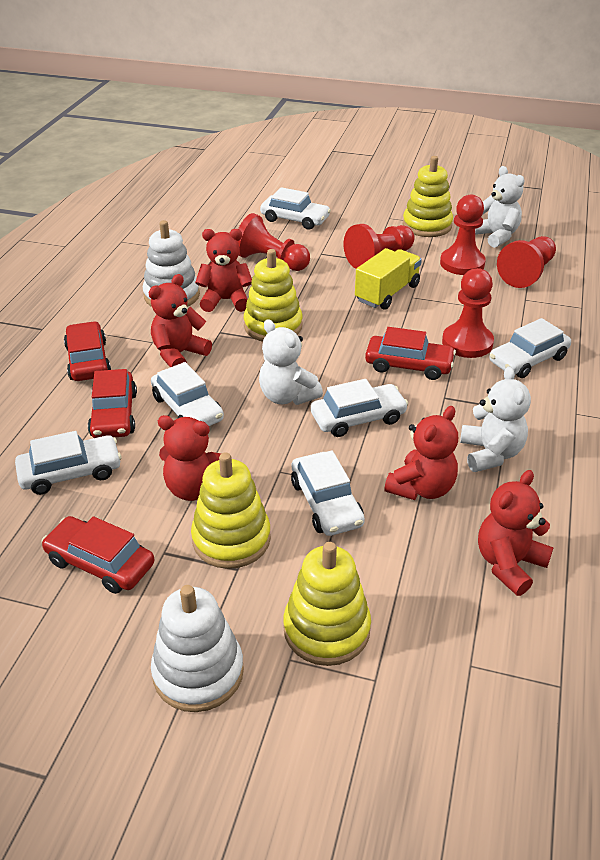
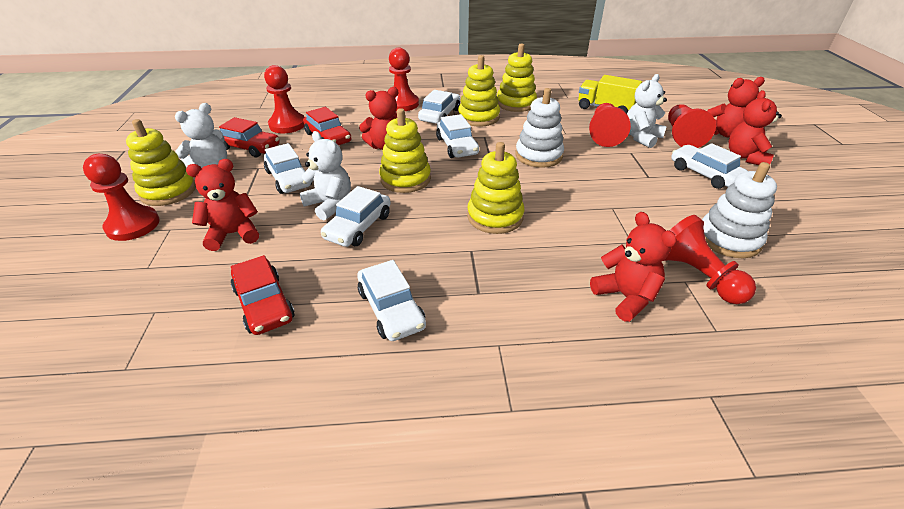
red car: [41,516,154,594] [64,321,111,381] [88,369,137,438] [365,327,456,380] = 4 -> [219,117,280,157] [231,255,295,335] [303,107,351,145] = 3
red pawn: [238,213,310,271] [344,224,415,269] [440,194,486,275] [442,268,494,358] [497,236,556,288] = 5 -> [83,154,159,241] [264,65,304,133] [389,48,419,111] [589,103,631,147] [663,215,756,304] [668,104,716,148] = 6
yellow stacking toy: [191,452,271,569] [244,249,303,342] [283,542,371,666] [403,156,453,237] = 4 -> [126,119,196,206] [379,108,431,193] [458,55,500,127] [467,142,525,234] [497,43,537,112] = 5

